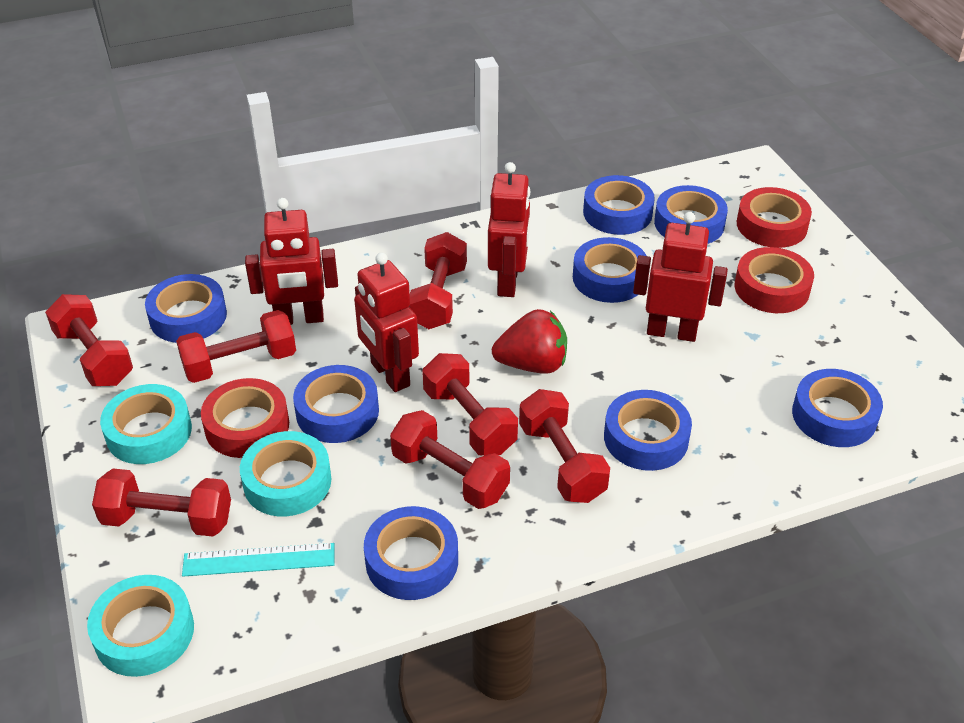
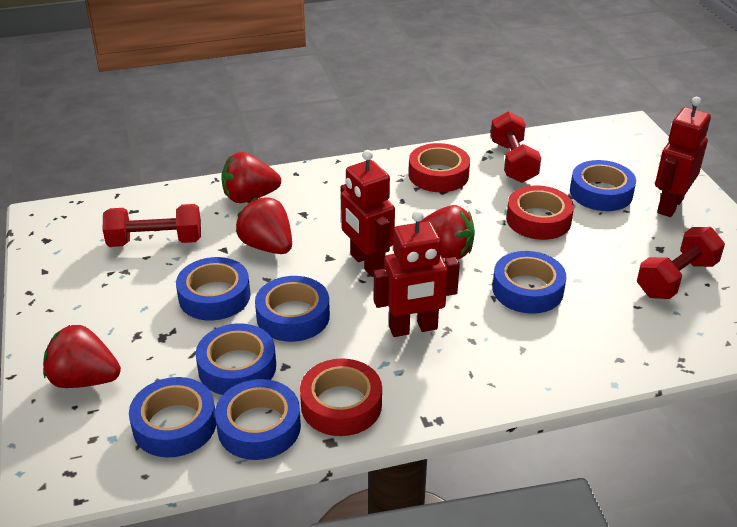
blue tape: [145,274,227,343] [293,365,379,443] [364,506,458,600] [573,237,647,303] [583,175,655,235] [604,390,692,471] [654,185,728,244] [792,369,883,447] = 8 -> [129,377,216,458] [176,257,251,320] [196,324,276,395] [215,379,301,460] [255,276,330,342] [492,251,566,314] [570,160,636,211] = 7
red dumbbell: [45,294,133,386] [92,469,231,537] [176,310,296,383] [390,410,510,509] [409,232,467,329] [422,353,518,456] [519,389,610,503] = 7 -> [103,204,201,247] [491,111,541,183] [637,227,725,299] = 3
red robot: [245,198,338,325] [354,253,419,392] [488,162,530,297] [633,212,728,342] = 4 -> [341,150,395,277] [374,210,460,337] [655,97,711,217] = 3
red strawberry: [492,309,567,374] = 1 -> [43,325,121,388] [221,152,281,203] [236,197,292,254] [419,205,475,260] = 4
turquoise ruler: [182,543,335,577] = 1 -> none = 0
turquoise tape: [87,575,194,677] [100,384,192,464] [240,431,331,516] = 3 -> none = 0

